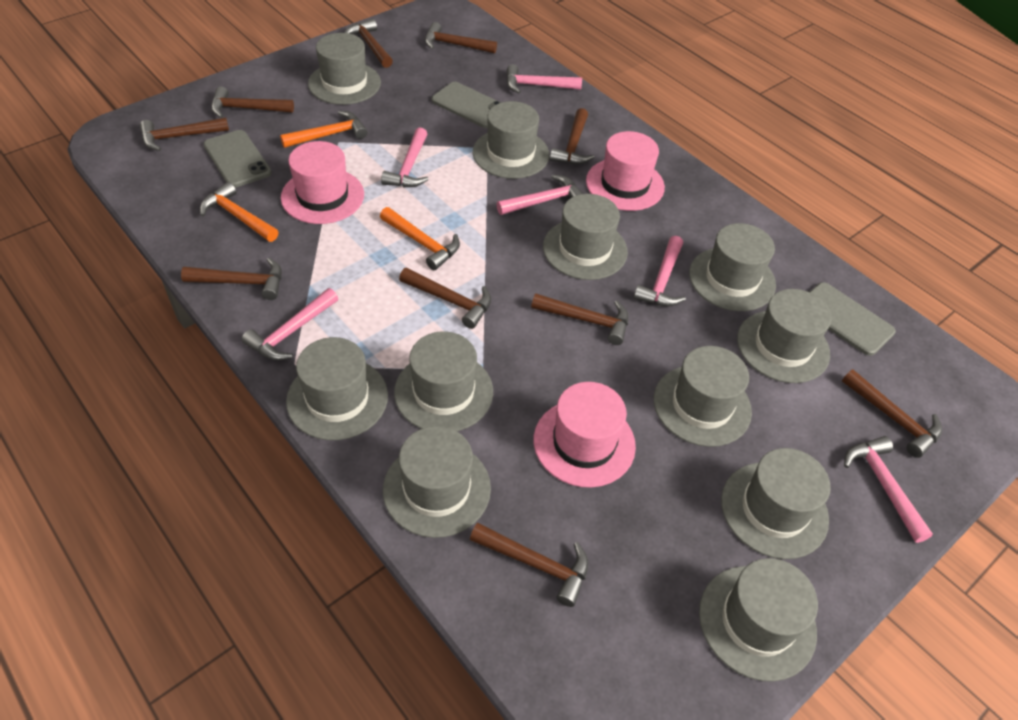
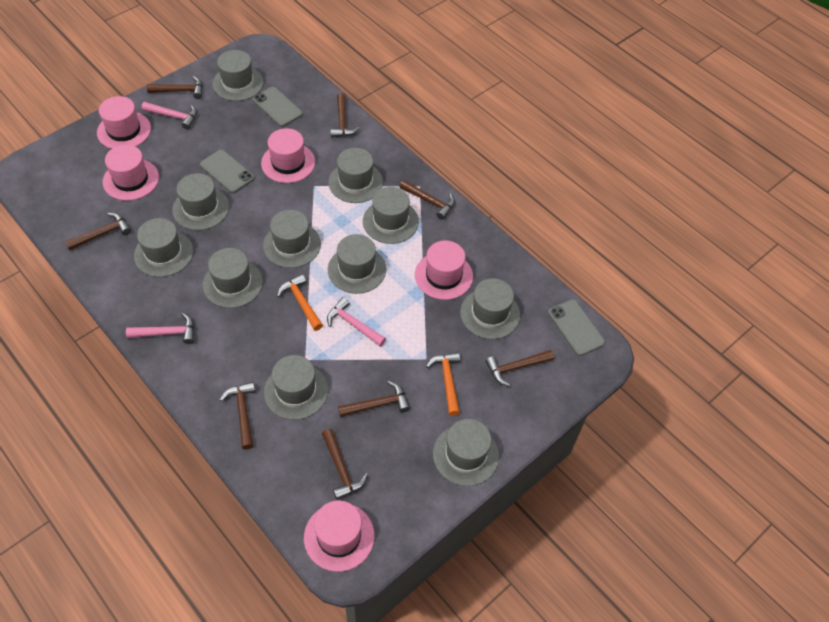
brown hammer: [140,118,229,151] [181,258,282,300] [211,86,294,118] [344,19,393,68] [399,268,491,329] [425,22,497,53] [470,523,588,607] [531,293,629,345] [550,108,594,164] [842,369,942,458] = 10 -> [65,213,131,251] [147,76,203,99] [220,382,255,450] [322,429,368,500] [330,93,360,138] [338,381,410,417] [399,180,455,220] [485,350,554,386] = 8
orange hammer: [200,182,279,242] [280,111,368,148] [380,207,460,270] = 3 -> [277,274,323,331] [426,352,460,416] = 2
pink hammer: [242,288,338,361] [381,127,429,187] [497,175,583,215] [506,64,582,93] [633,236,686,306] [844,436,933,543] = 6 -> [126,313,194,344] [141,102,197,130] [327,297,386,347] = 3
pink hat: [281,141,364,224] [534,382,636,488] [586,131,665,211] = 3 -> [97,96,151,149] [103,145,159,201] [261,128,315,183] [304,500,375,572] [415,241,473,300] = 5

